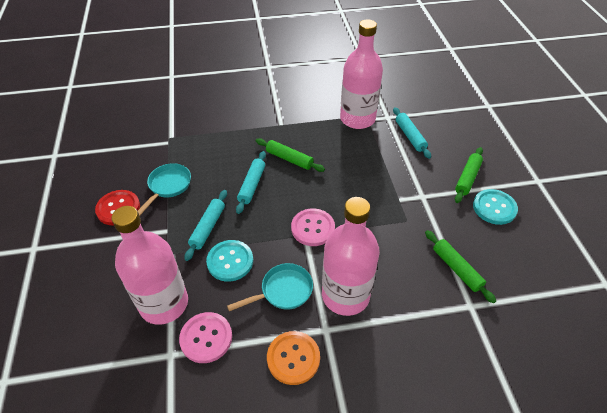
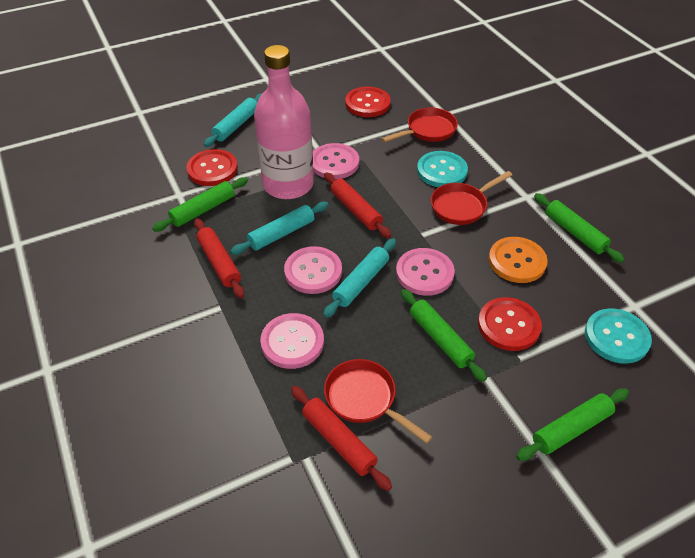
green rolling pin: [256,138,325,172] [425,230,496,303] [455,147,483,203] = 3 -> [152,177,248,232] [401,289,487,382] [516,388,629,461] [534,193,624,263] = 4
pink bottle: [111,206,188,325] [322,197,380,316] [340,19,383,129] = 3 -> [254,45,314,199] = 1
pink button: [179,312,232,363] [291,208,335,246] = 2 -> [260,313,324,369] [284,246,342,294] [313,143,359,179] [396,248,455,296] = 4
red button: [95,190,140,226] = 1 -> [186,149,238,186] [345,87,390,117] [478,297,542,351] = 3
red pan: none = 0 -> [324,359,432,444] [381,107,458,143] [431,171,512,225] = 3
red rolling pin: none = 0 -> [194,219,244,298] [291,386,392,491] [324,172,391,238] = 3
turquoise pan: [138,163,191,216] [227,263,313,311] = 2 -> none = 0

